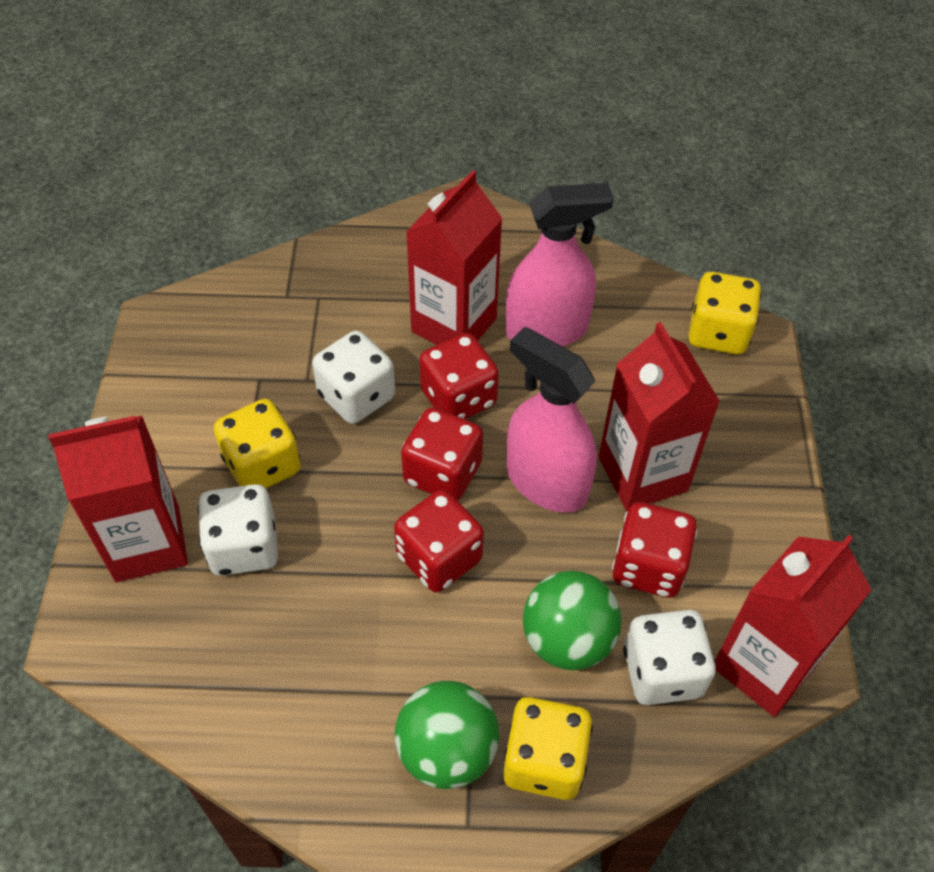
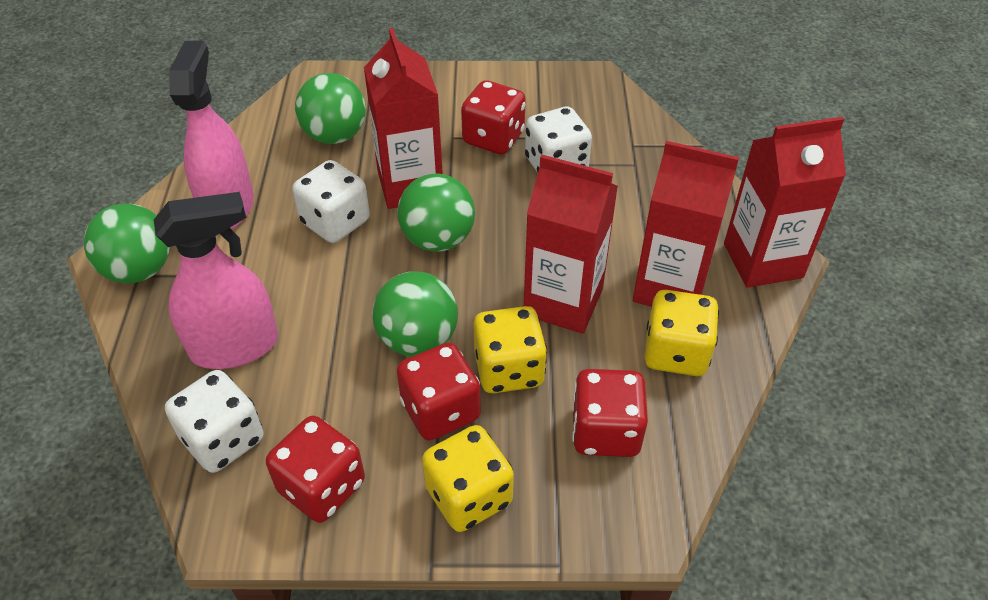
green ball: [395,681,499,789] [523,571,622,670] = 2 -> [84,204,170,283] [295,73,366,144] [372,271,458,357] [397,174,475,252] = 4

